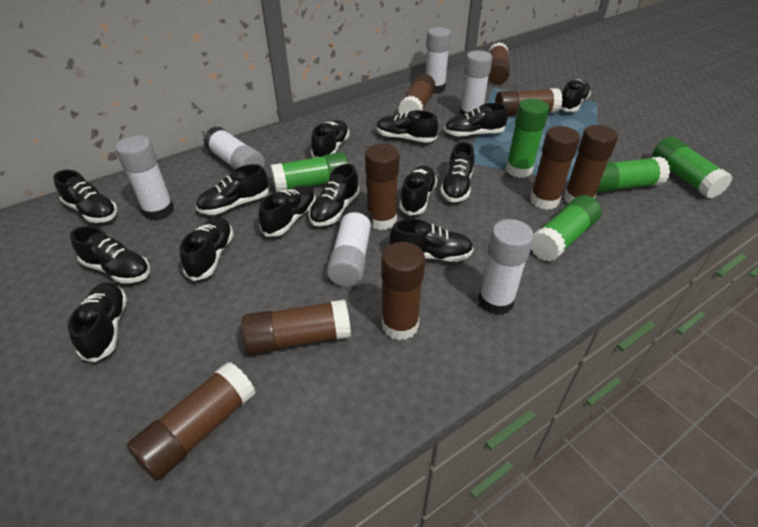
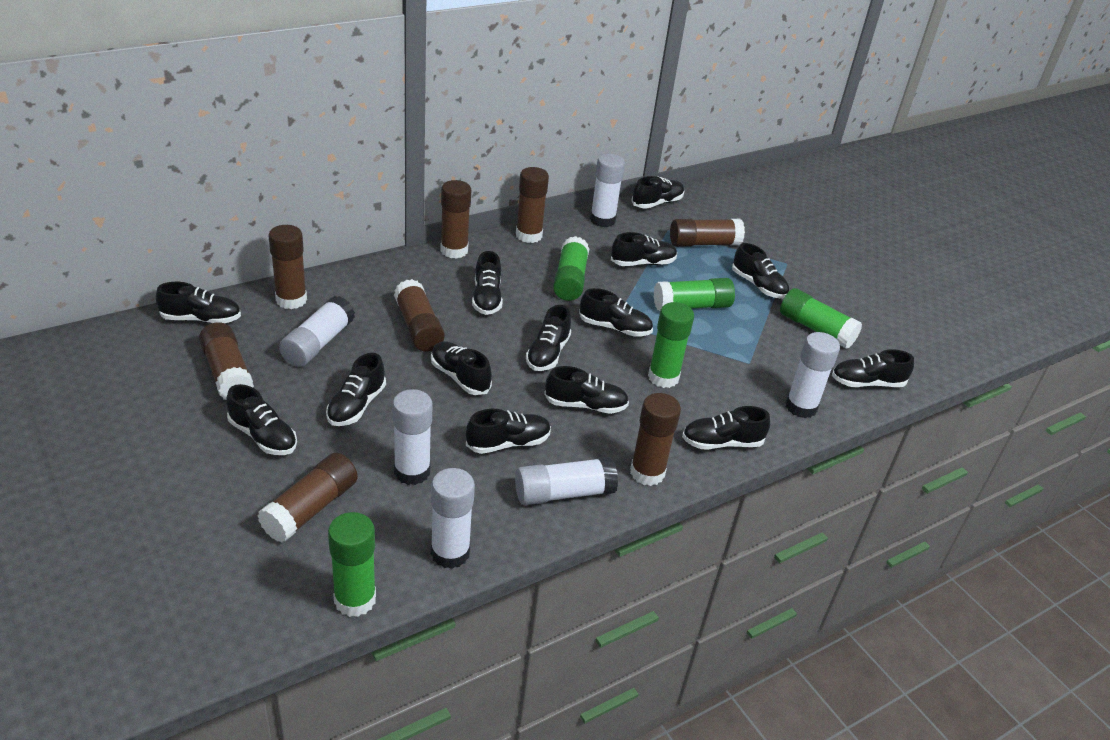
brown glue stick: [127,362,256,481] [241,299,351,355] [365,144,400,230] [381,242,425,340] [398,74,435,115] [488,42,510,84] [495,88,563,116] [530,126,580,210] [563,125,618,203] = 9 -> [199,322,254,400] [257,453,358,542] [268,225,307,309] [394,279,445,352] [440,180,471,259] [516,167,549,243] [630,393,681,486] [670,219,745,247] = 8

